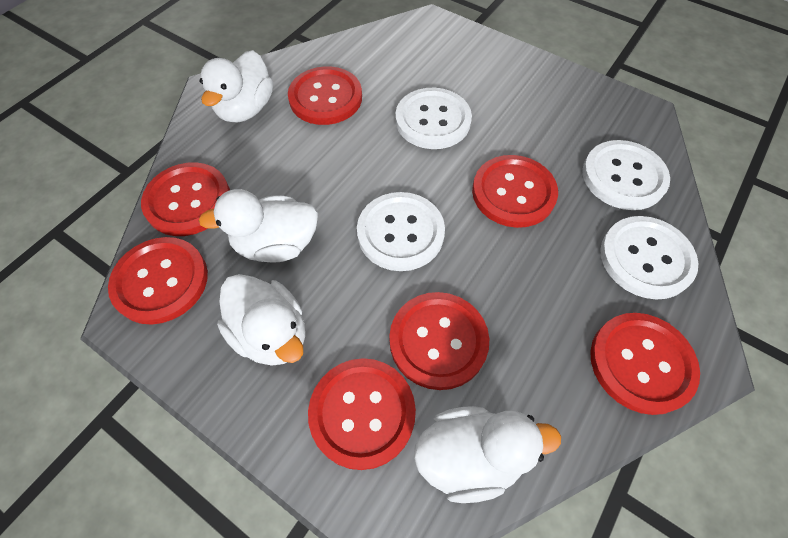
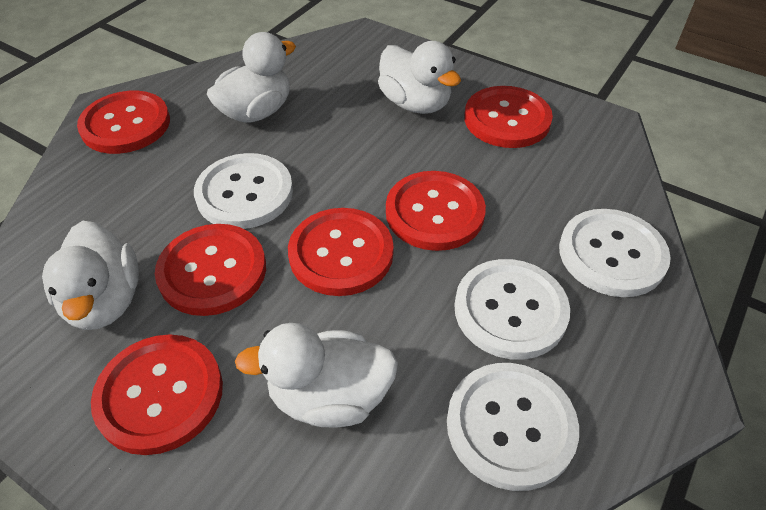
red button: [108,237,208,325] [141,162,230,236] [288,66,362,125] [308,358,416,470] [389,292,489,390] [472,155,558,228] [590,313,700,415] = 7 -> [77,91,170,154] [91,334,223,455] [155,224,266,316] [288,208,394,296] [386,171,486,251] [464,86,553,148] = 6

